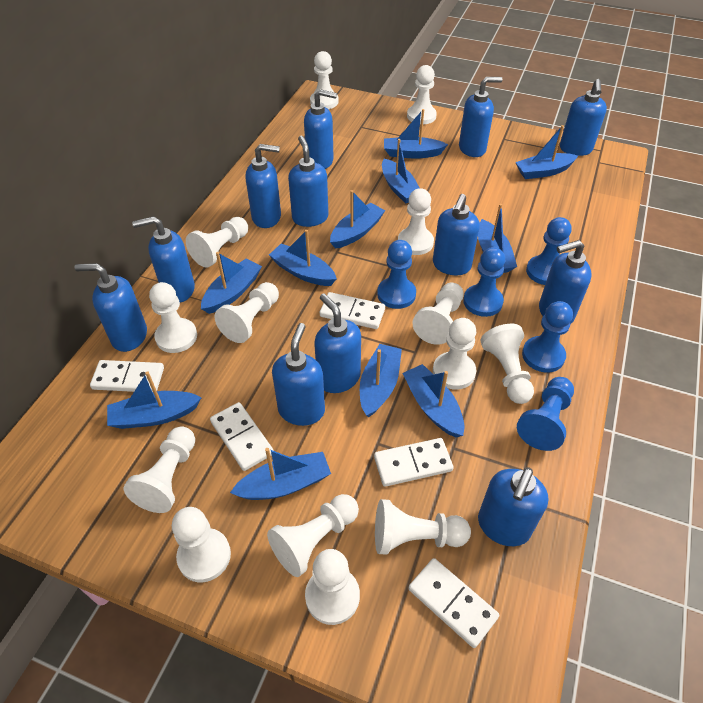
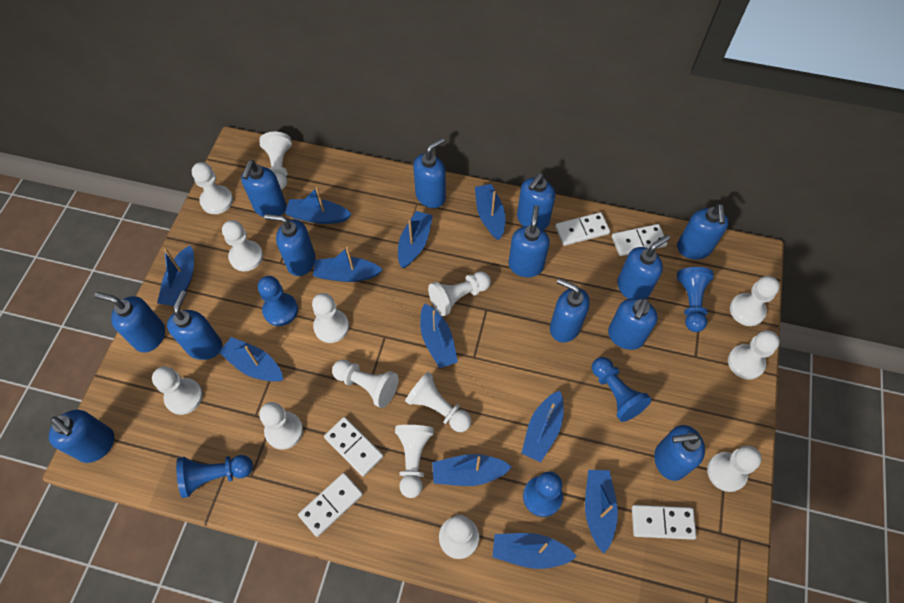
blue soap dispenser: [74,263,147,352] [132,216,195,303] [246,144,281,228] [272,323,325,426] [288,136,329,227] [304,89,337,169] [314,293,361,393] [433,194,480,275] [459,77,502,157] [478,467,549,546] [539,240,592,324] [560,79,607,156] = 12 -> [49,410,114,463] [94,292,165,352] [167,290,222,360] [241,160,287,217] [264,214,316,276] [413,138,446,208] [509,205,550,277] [517,173,555,230] [550,278,590,343] [608,298,658,350] [617,235,670,299] [654,425,705,481] [677,204,729,259] = 13

